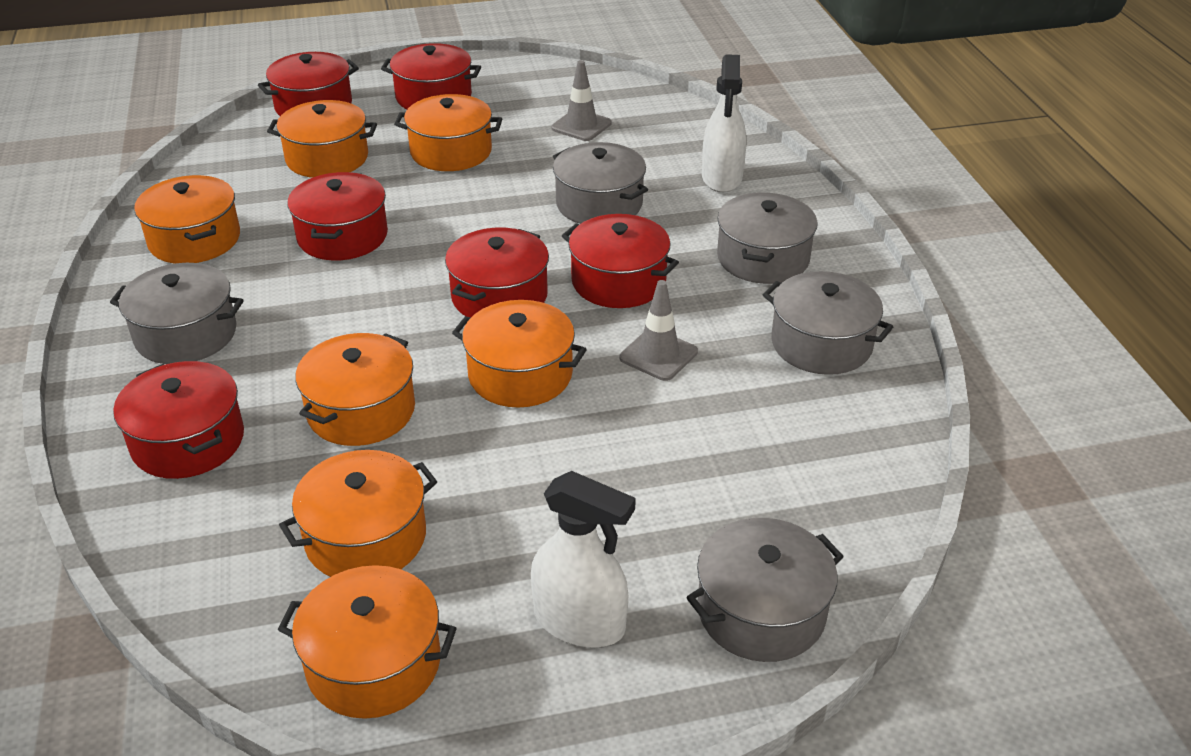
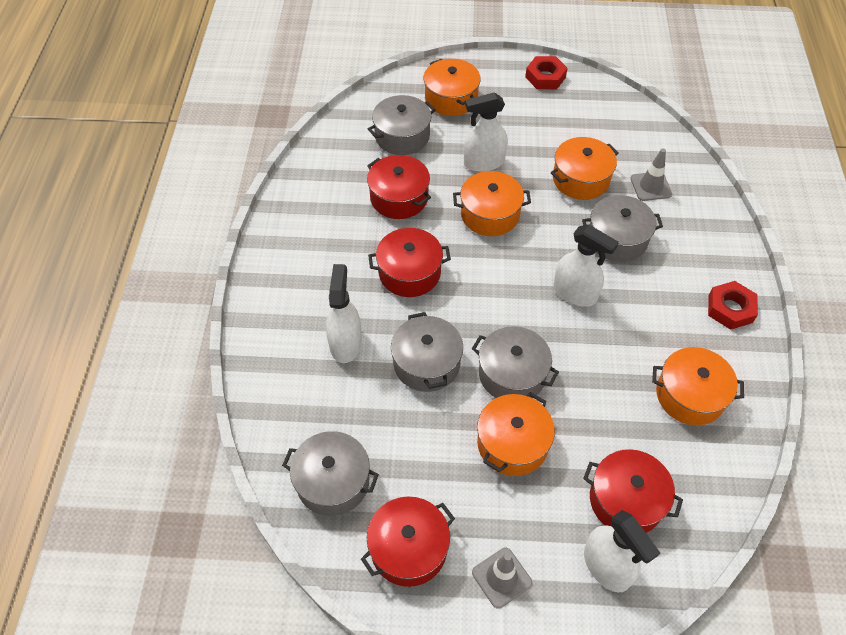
orange pot: [134,175,240,263] [267,100,377,178] [278,565,457,719] [279,450,437,577] [295,333,415,446] [394,94,502,171] [452,300,587,407] = 7 -> [424,59,481,116] [453,171,531,236] [477,392,555,476] [551,137,619,200] [652,347,744,425] = 5
red nut: none = 0 -> [525,56,568,89] [708,281,758,330] = 2
red pot: [113,361,244,479] [258,52,359,116] [287,172,388,260] [381,43,481,109] [445,228,549,318] [562,214,679,308] = 6 -> [361,497,455,587] [367,155,431,219] [368,228,451,297] [583,449,683,533] = 4
white spray bottle: [531,471,636,648] [702,54,747,193] = 2 -> [326,264,362,363] [464,92,508,172] [554,224,619,307] [584,510,660,592] = 4

